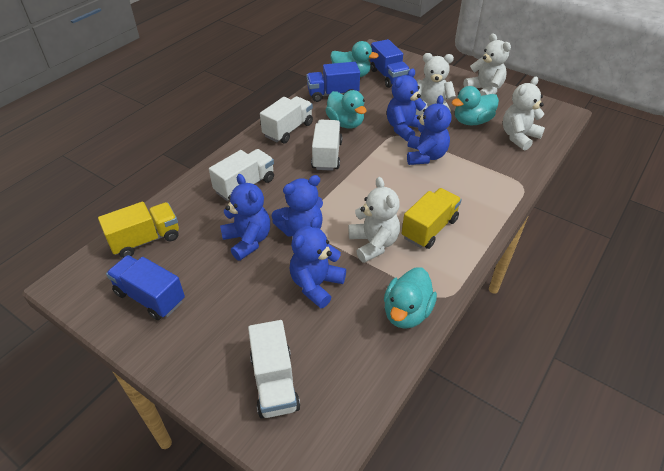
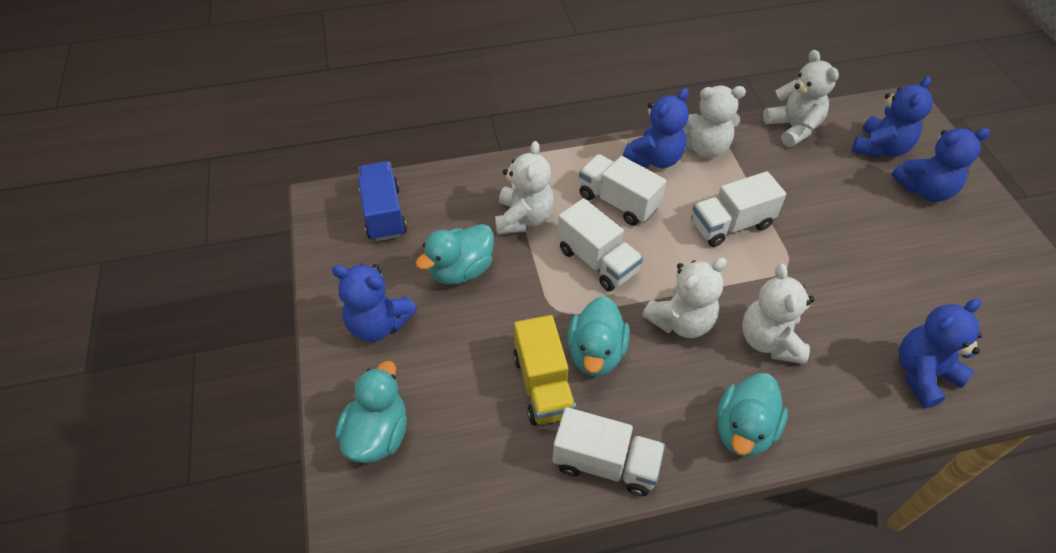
blue truck: [106,255,185,320] [306,62,360,102] [370,39,410,88] = 3 -> [358,161,407,241] = 1
white teddy bear: [349,177,400,263] [415,53,456,116] [464,33,511,96] [503,77,545,150] = 4 -> [495,141,554,234] [642,257,727,338] [683,85,746,158] [742,264,815,364] [763,50,839,147] = 5
yellow truck: [98,202,179,258] [402,188,462,249] = 2 -> [513,315,577,425] = 1

